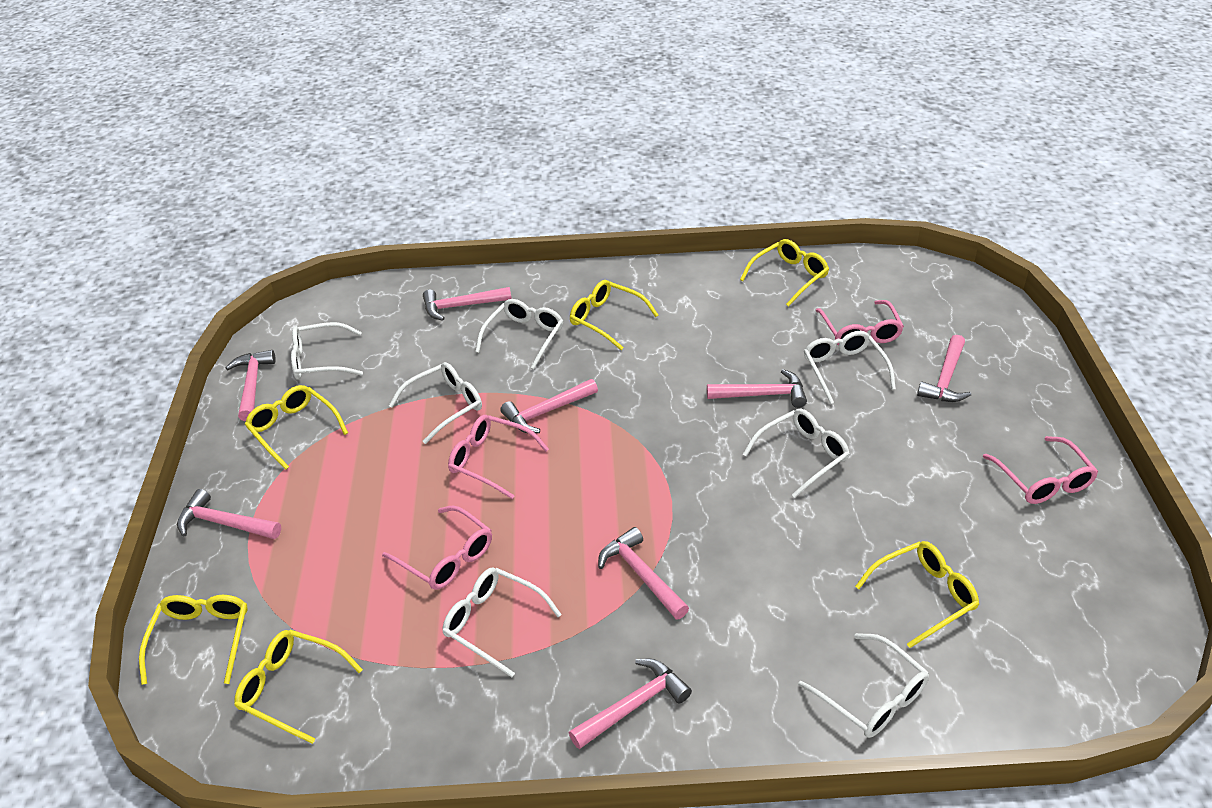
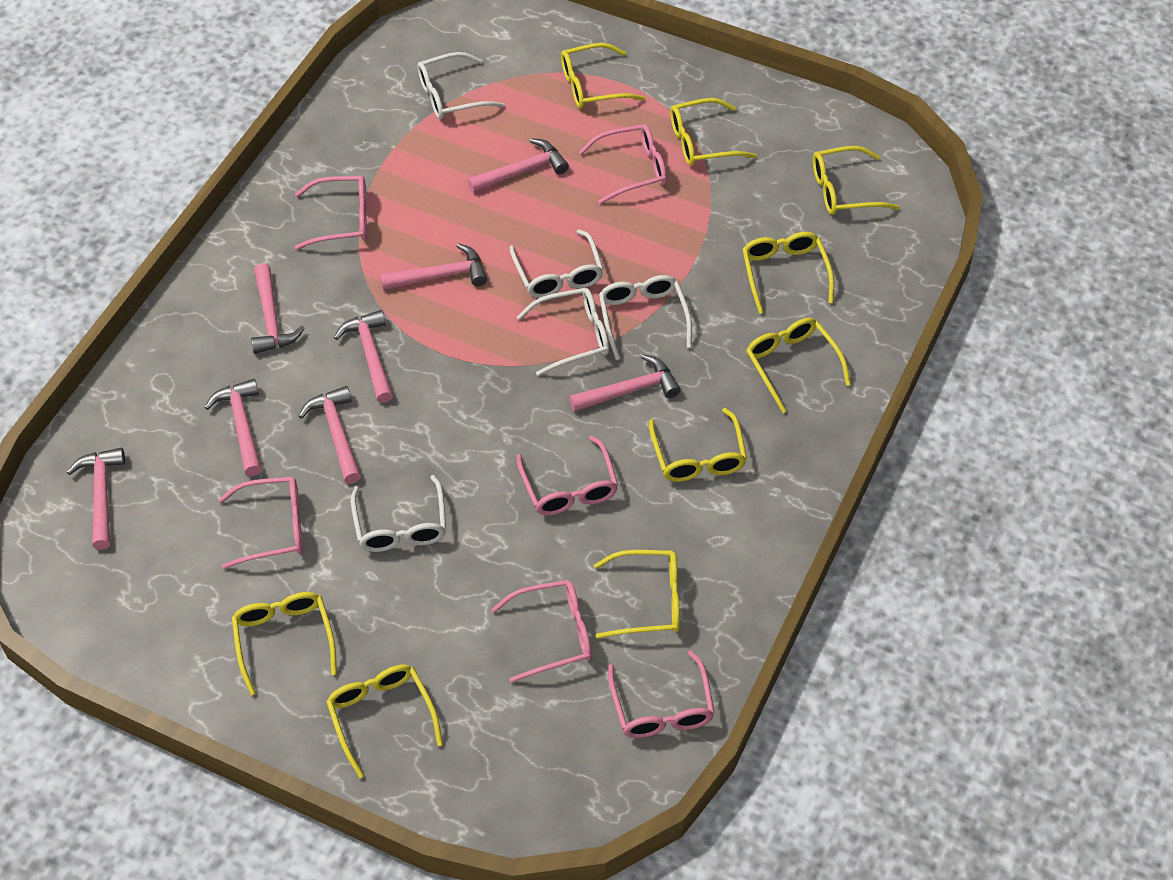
pink glasses: [382,506,492,590] [448,415,549,499] [816,300,904,346] [983,436,1098,504] = 4 -> [218,477,303,569] [295,176,367,250] [491,580,592,683] [516,435,618,515] [579,124,667,204] [608,650,715,738] = 6
white glasses: [291,322,363,380] [389,362,482,444] [442,567,562,677] [475,299,563,369] [743,409,850,498] [798,633,929,738] [804,331,896,404] = 7 -> [351,475,446,552] [417,52,505,119] [510,229,604,298] [517,288,609,376] [599,275,692,360] = 5
yellow glasses: [139,595,248,685] [234,630,363,744] [245,385,348,470] [570,280,658,350] [740,239,829,307] [855,541,979,648] = 6 -> [232,592,337,695] [326,665,443,779] [561,43,645,109] [594,550,680,638] [649,408,747,482] [670,98,757,166] [742,232,834,314] [746,318,851,413] [813,146,899,215] = 9

